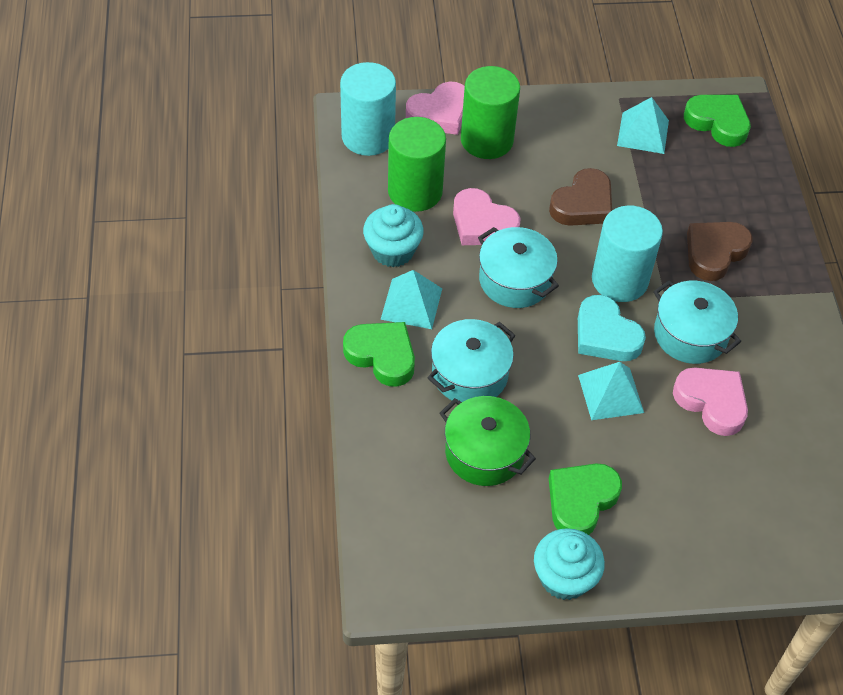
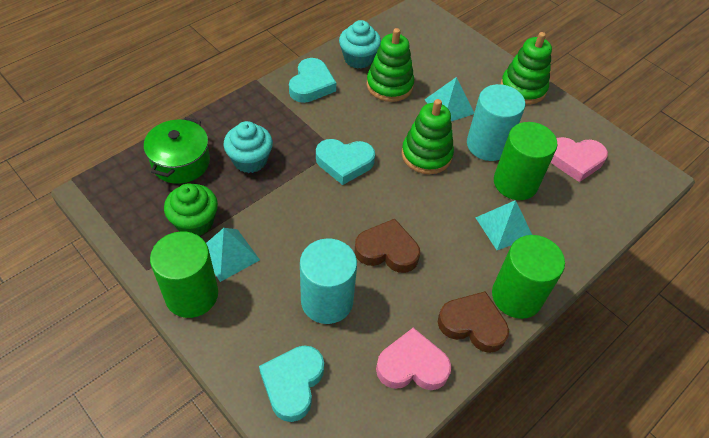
green cupcake: none = 0 -> [164,184,218,236] = 1
green cylinder: [388,117,446,212] [461,66,520,159] = 2 -> [150,232,218,318] [492,235,565,319] [494,122,557,200] = 3
green heart: [343,322,415,387] [549,463,622,535] [684,95,751,147] = 3 -> none = 0
green stacking toy: none = 0 -> [366,28,414,102] [402,99,454,174] [501,32,552,104] = 3
pink heart: [406,82,465,135] [453,188,520,245] [673,368,748,436] = 3 -> [376,328,451,390] [551,137,608,182] = 2
turquoise heart: [578,295,646,361] = 1 -> [259,345,324,422] [289,58,336,103] [316,139,375,185] = 3
turquoise pot: [428,319,516,402] [478,227,559,308] [653,280,741,364] = 3 -> none = 0

